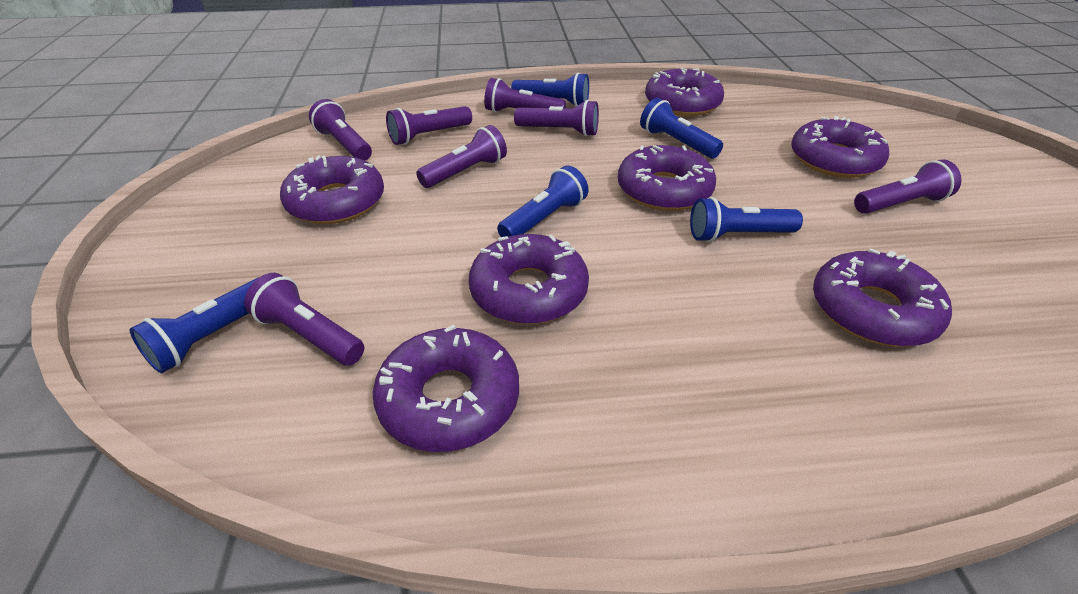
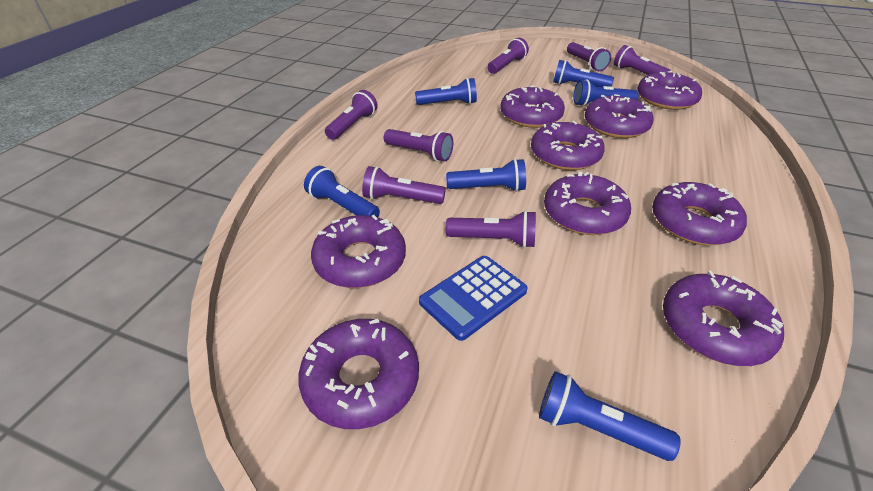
blue calculator: none = 0 -> [419,256,528,341] = 1
blue flashlight: [129,277,259,373] [497,166,588,237] [511,73,589,106] [640,98,723,158] [690,197,803,242] = 5 -> [304,166,380,217] [415,78,477,105] [446,159,526,192] [539,371,681,461] [553,60,614,87] [574,79,639,106] = 6
purple donut: [280,155,384,224] [372,324,519,452] [469,234,589,324] [618,145,716,211] [645,68,724,116] [791,116,889,178] [813,248,952,347] = 7 -> [298,319,419,429] [311,215,406,288] [500,85,565,128] [531,121,605,170] [544,172,631,235] [585,94,654,138] [637,71,702,110] [652,182,747,245] [663,271,784,366] = 9

